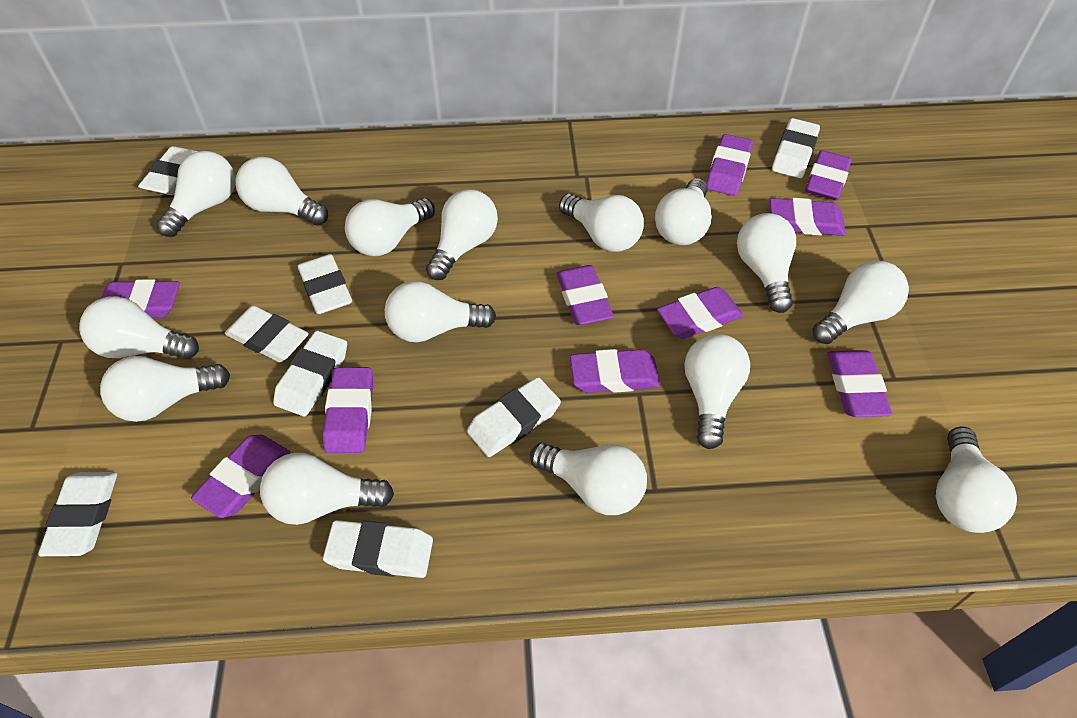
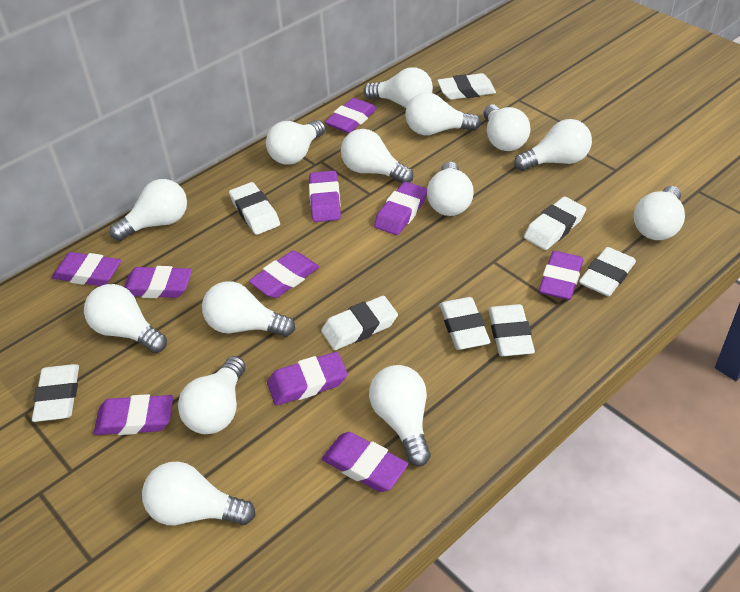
white light bulb: [79,296,199,359] [100,356,230,422] [156,151,235,237] [236,157,328,226] [260,453,394,525] [345,198,435,256] [385,281,496,342] [426,189,498,280] [530,443,647,515] [559,194,644,252] [655,178,712,245] [685,334,750,449] [737,213,796,313] [813,261,909,344] [936,427,1017,533] = 15 -> [84,284,167,353] [110,179,187,241] [142,462,256,525] [178,356,246,434] [202,281,295,337] [266,120,325,164] [341,129,413,184] [363,67,433,108] [369,365,431,466] [405,92,481,135] [427,162,474,216] [483,105,530,151] [514,119,592,171] [634,186,685,240] = 14

